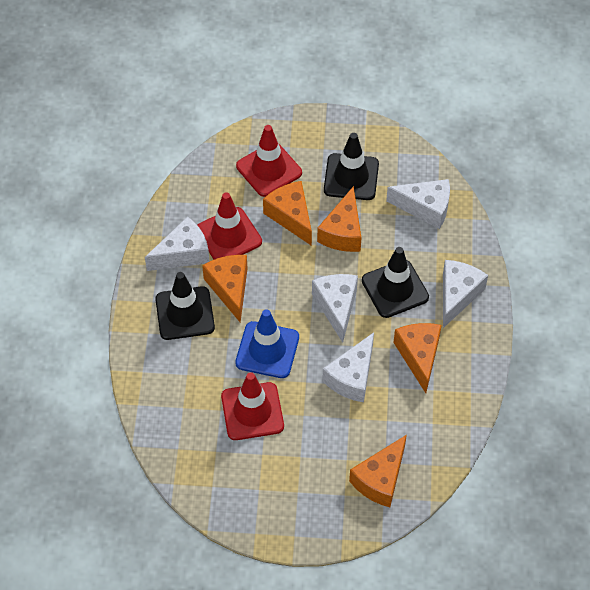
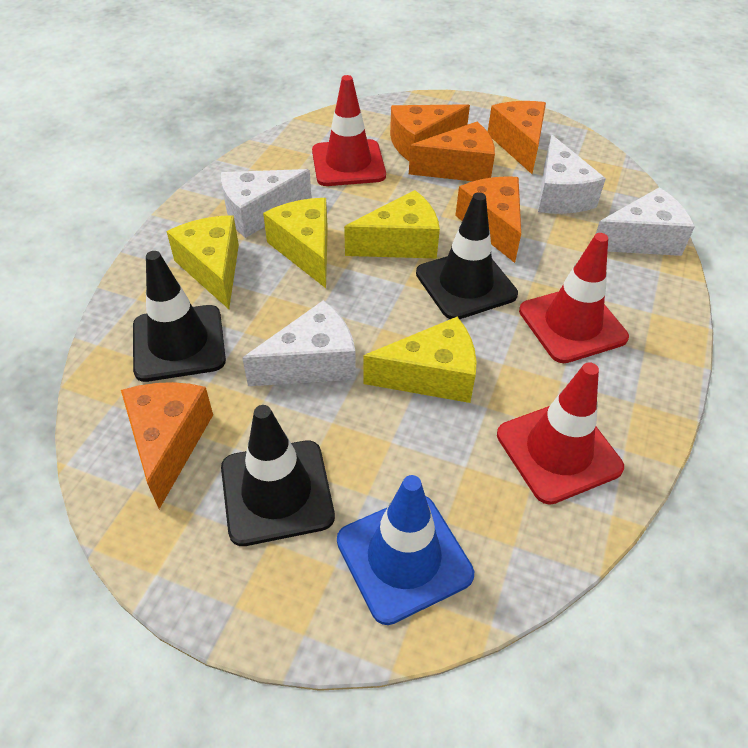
white cheese: [145,216,209,271] [312,274,358,343] [322,332,374,402] [386,179,450,229] [443,260,488,328] = 5 -> [221,169,312,238] [242,300,356,386] [538,135,606,214] [596,187,695,256] = 4
yellow cheese: none = 0 -> [167,215,239,309] [263,198,328,288] [344,190,440,259] [364,317,477,403] = 4

